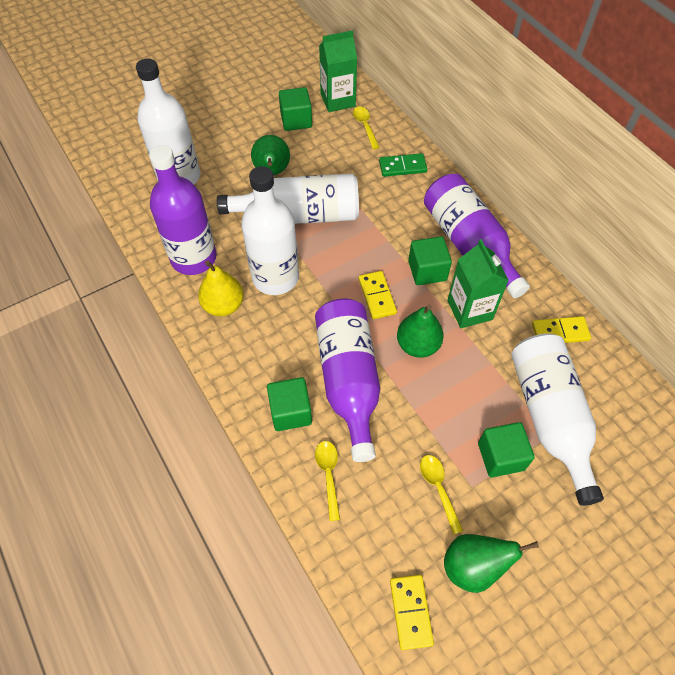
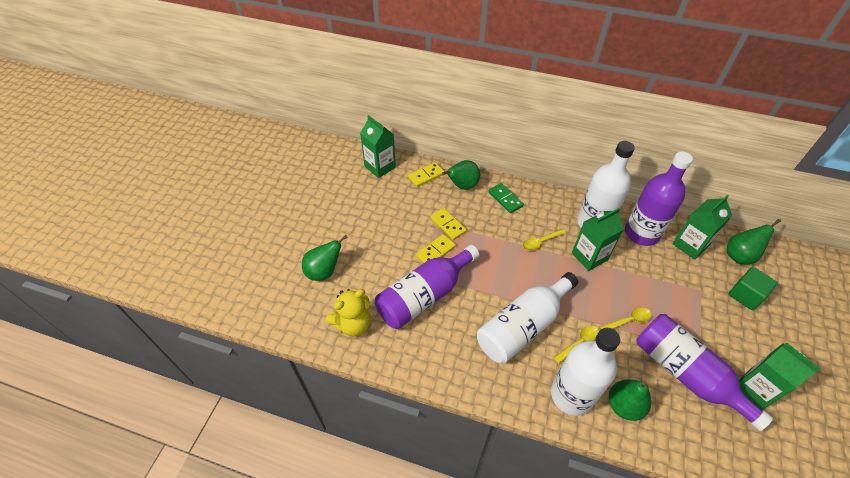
green carton: [319,30,357,112] [447,239,509,328] = 2 -> [360,115,396,178] [572,208,624,271] [673,195,732,260] [739,343,820,410] = 4
green cube: [267,377,312,431] [279,87,312,131] [408,236,452,285] [478,422,535,477] = 4 -> [729,267,778,310] = 1
green pear: [251,135,290,175] [397,305,444,358] [444,534,539,593] = 3 -> [302,235,348,281] [442,160,480,190] [609,380,651,421] [726,219,781,265] = 4
white bottle: [136,59,200,184] [217,174,359,224] [241,166,299,295] [511,333,604,506] = 4 -> [477,272,578,364] [551,328,620,416] [577,141,635,228] = 3
yellow pear: [198,260,244,316] = 1 -> none = 0
yellow teddy bear: none = 0 -> [326,289,371,337] = 1

